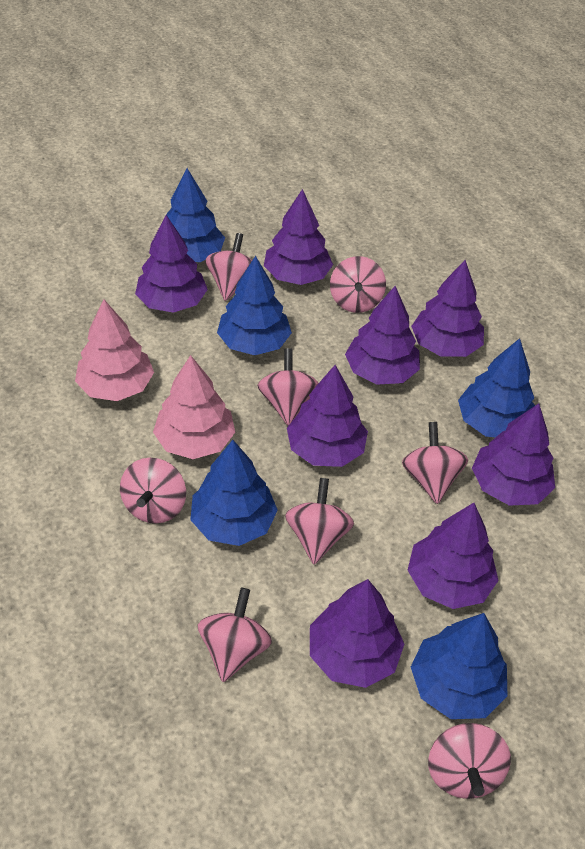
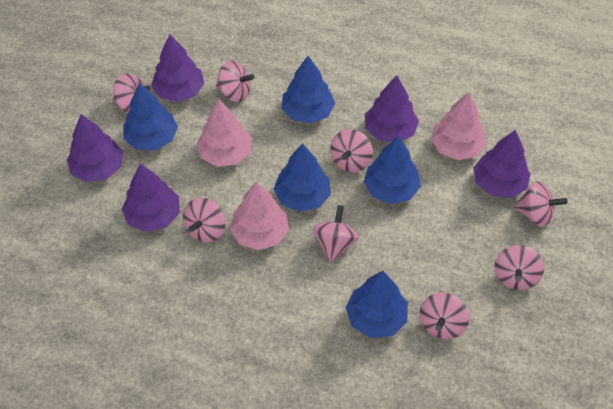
pink tree: [75,300,154,401] [153,355,235,459] = 2 -> [196,99,252,167] [230,182,289,250] [431,92,487,160] = 3
purple tree: [135,215,208,313] [264,189,333,285] [287,365,368,467] [310,579,404,688] [345,286,420,385] [408,503,499,609] [411,260,484,357] [472,403,555,506] = 8 -> [67,114,123,182] [122,163,180,232] [151,34,205,102] [365,75,419,142] [473,130,531,198] = 5

